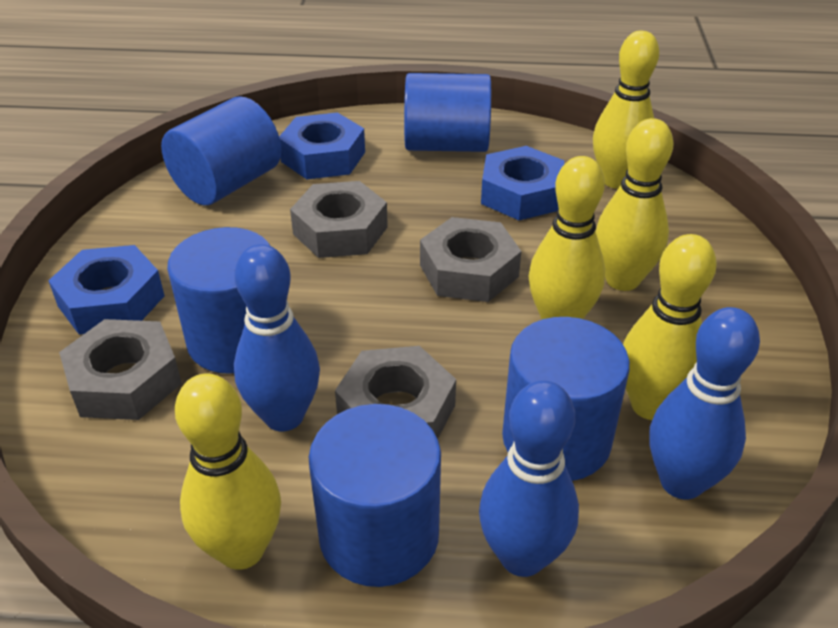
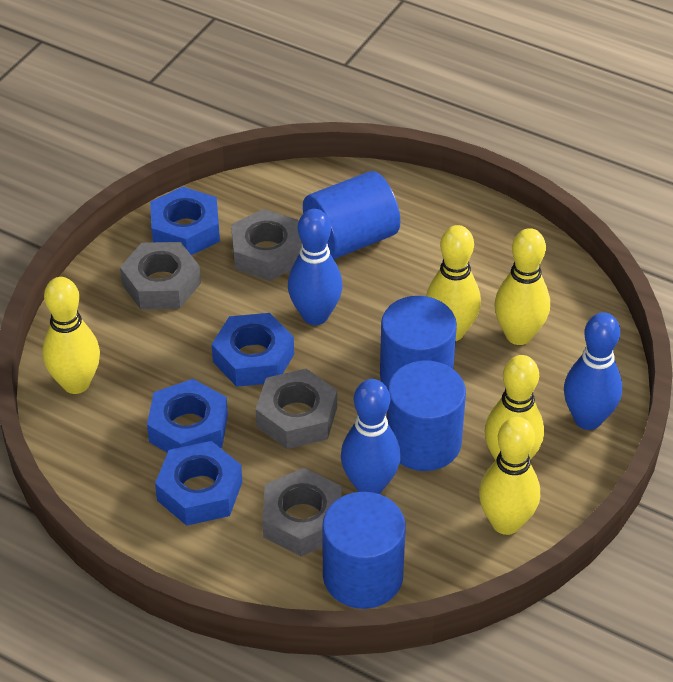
blue cylinder: [161,96,281,205] [167,227,270,374] [309,404,441,587] [404,73,491,152] [502,317,630,481] = 5 -> [303,171,400,259] [322,492,406,609] [380,296,457,389] [387,361,466,471] = 4
blue nut: [48,245,165,335] [279,112,365,179] [481,146,564,220] = 3 -> [147,379,228,453] [150,187,220,255] [155,441,242,526] [211,313,294,387] = 4

